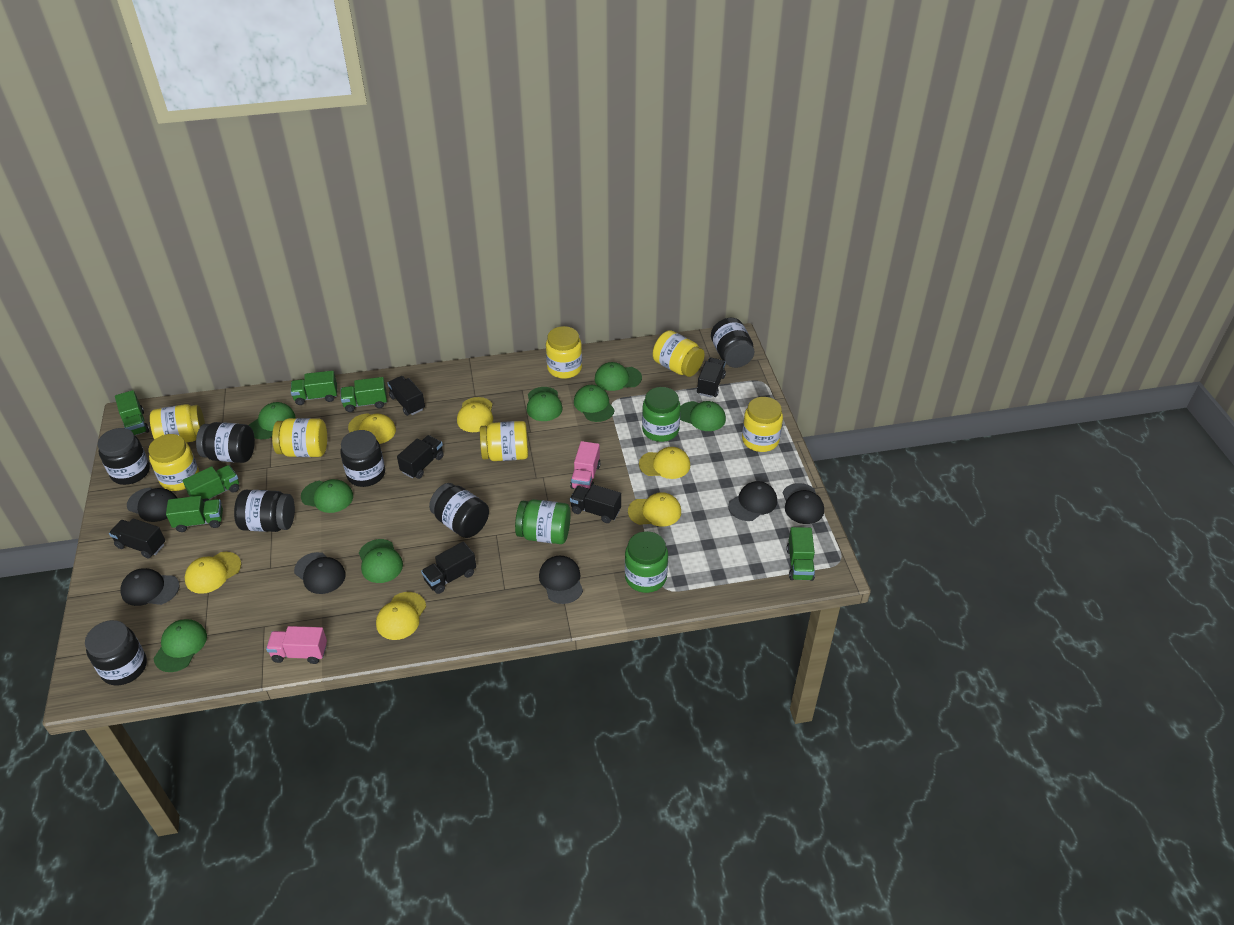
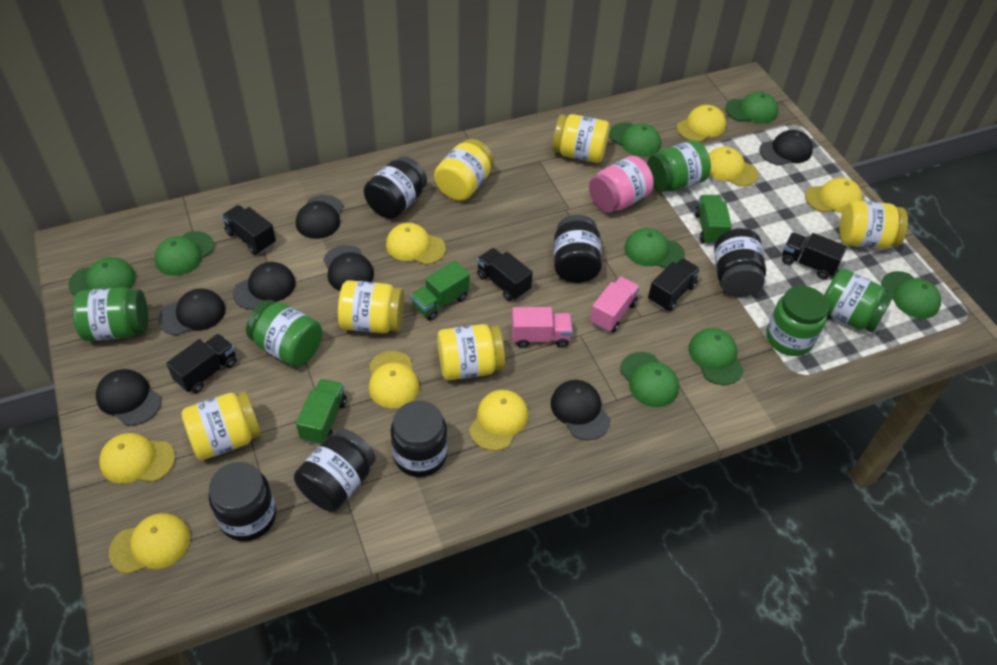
black cap: [120,568,179,606] [127,487,177,522] [294,552,346,594] [539,555,583,604] [728,481,777,521] [783,483,824,524] = 6 -> [96,369,161,426] [158,289,225,336] [233,262,296,310] [296,195,343,239] [323,245,374,291] [550,380,611,440] [759,130,813,165] = 7
black jar: [85,620,147,686] [97,428,150,485] [196,422,255,463] [234,490,295,532] [340,430,385,487] [429,483,489,538] [711,318,754,368] = 7 -> [209,462,276,542] [294,429,376,512] [364,156,427,219] [390,401,448,477] [554,215,602,283] [714,228,766,297] = 6
black truck: [109,519,165,559] [388,376,425,416] [397,435,444,479] [421,541,476,594] [570,484,621,523] [697,358,726,398] = 6 -> [166,334,237,393] [221,205,276,255] [477,248,533,301] [648,258,700,311] [782,233,847,279] = 5
green jar: [515,499,571,544] [625,531,668,593] [642,387,681,442] = 3 -> [73,287,148,341] [246,300,322,367] [647,140,711,192] [766,286,828,356] [824,268,894,333] = 5
green truck: [115,390,149,435] [166,496,223,532] [183,465,239,503] [291,371,337,405] [341,377,387,412] [786,527,815,581] = 6 -> [296,379,347,445] [410,261,470,320] [695,195,732,245] = 3
pink jar: none = 0 -> [589,156,654,213] = 1
yellow cap: [184,552,241,594] [348,413,396,444] [376,592,426,640] [457,397,493,432] [628,492,681,527] [639,447,690,479] = 6 -> [99,433,175,484] [109,513,190,574] [369,351,419,408] [386,223,446,265] [469,390,528,451] [677,105,726,142] [709,147,758,187] [805,178,862,213] = 8
yellow jar: [148,434,199,491] [150,404,205,443] [272,418,327,457] [480,421,528,461] [546,326,582,379] [653,330,705,377] [742,397,783,452] = 7 -> [181,391,261,460] [338,280,404,333] [434,139,494,201] [437,324,505,380] [552,114,609,163] [839,200,908,249] = 6

